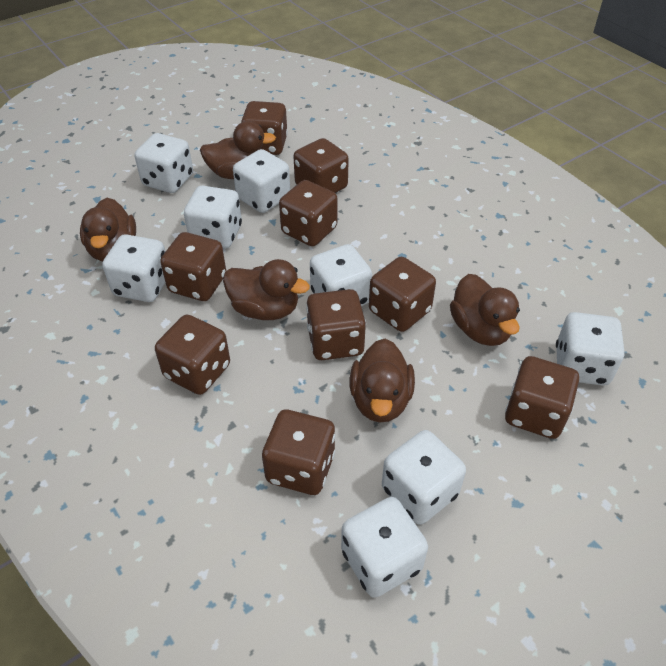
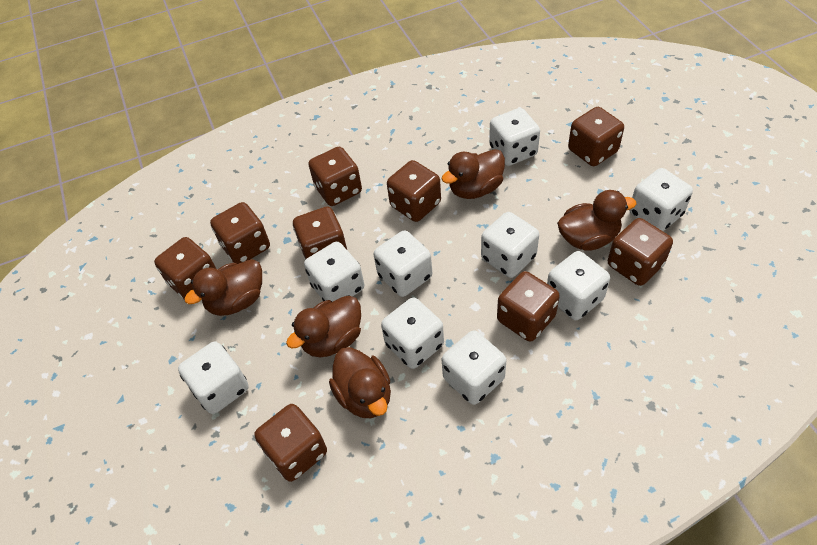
white dice: [102,234,166,302] [134,133,193,193] [184,186,242,248] [233,149,290,213] [310,244,372,306] [341,497,428,598] [382,430,466,525] [556,312,625,386] = 8 -> [178,341,249,414] [304,242,365,302] [374,230,432,297] [381,297,444,369] [442,331,506,405] [481,212,539,278] [489,108,540,166] [547,251,610,320] [629,168,693,231] = 9

